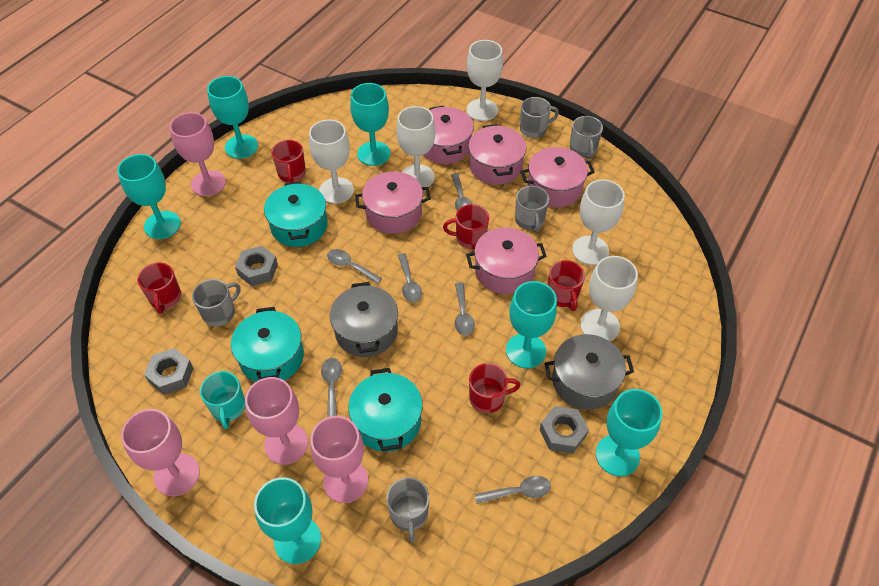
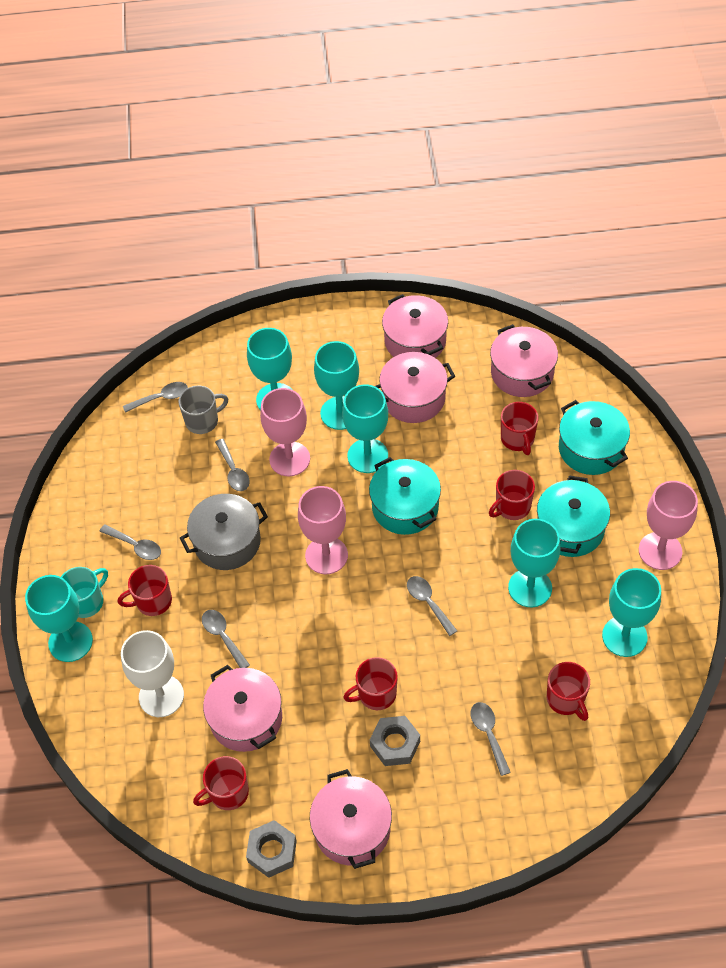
grey mug: [192,279,241,326] [386,477,429,542] [515,186,549,233] [520,97,559,138] [570,116,603,159] = 5 -> [178,385,228,434] = 1
grey nut: [144,348,193,395] [235,246,278,286] [540,406,589,454] = 3 -> [246,820,297,878] [370,716,420,766] = 2
grey pot: [330,282,398,357] [545,334,634,410] = 2 -> [180,494,268,570] = 1
pink goblet: [121,409,200,496] [170,112,226,196] [245,377,308,465] [310,416,368,503] = 4 -> [260,388,310,476] [298,486,348,574] [639,481,698,570] = 3
red mug: [137,262,181,314] [271,140,306,183] [443,204,489,249] [469,363,521,413] [548,260,585,311] = 5 -> [118,565,172,616] [193,756,249,810] [343,657,398,710] [489,470,535,520] [501,402,538,455] [547,662,590,721] = 6
white goblet: [309,120,354,204] [396,106,436,187] [466,40,503,121] [572,179,625,265] [580,256,638,341] = 5 -> [121,630,184,717] = 1

